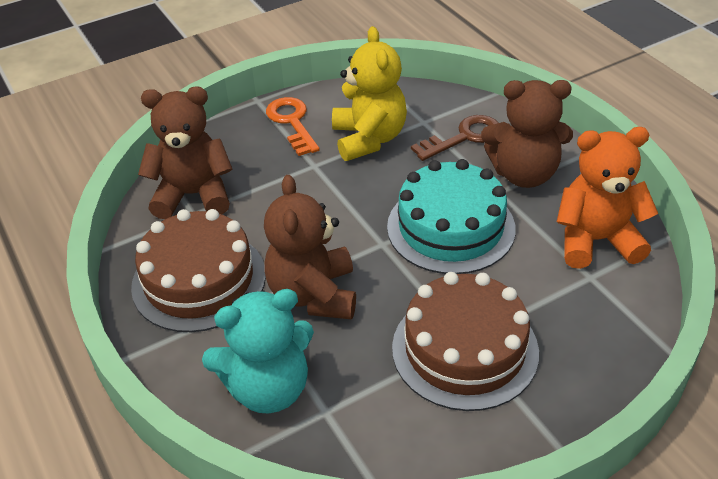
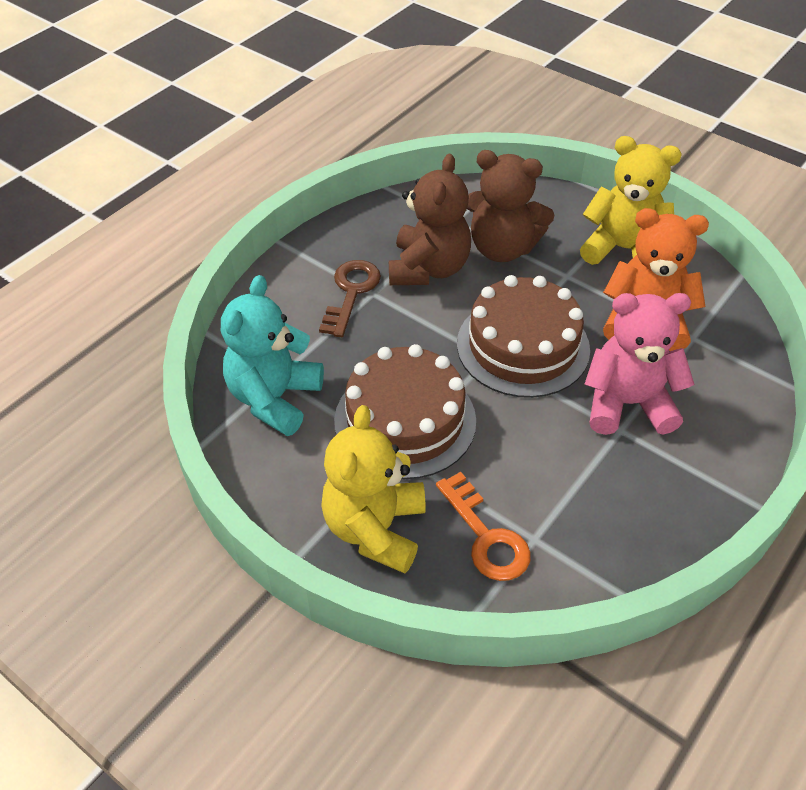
brown teddy bear: [138,87,232,219] [264,175,356,320] [481,80,573,188] = 3 -> [389,154,471,285] [467,150,554,262] = 2
pink teddy bear: none = 0 -> [585,293,694,435] = 1
turquoise cake: [387,159,516,274] = 1 -> none = 0
yellow teddy bear: [332,26,407,161] = 1 -> [321,405,426,573] [580,136,682,265] = 2

